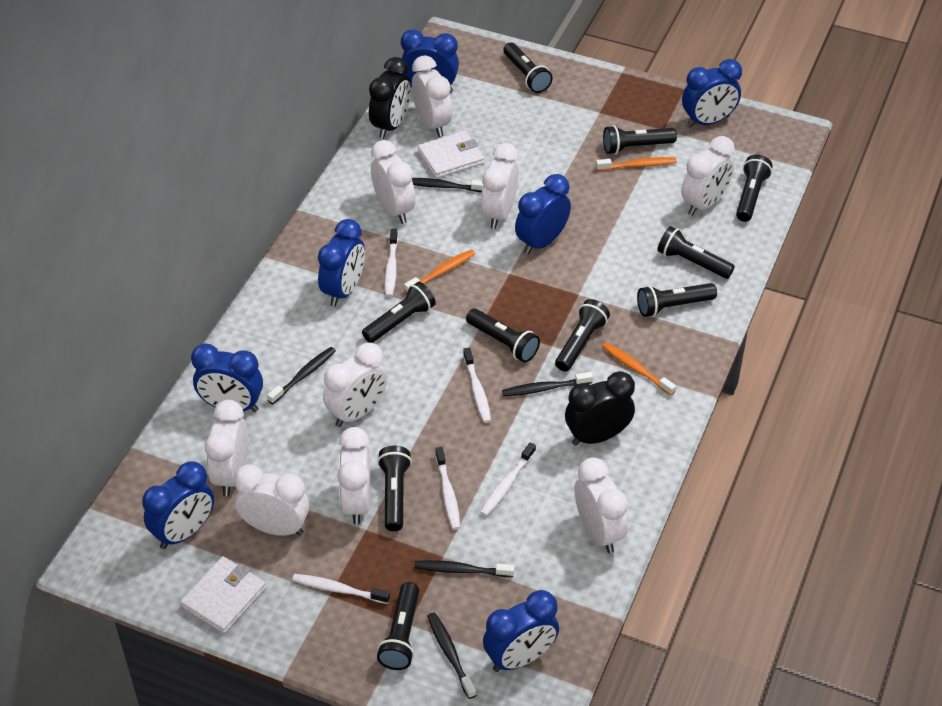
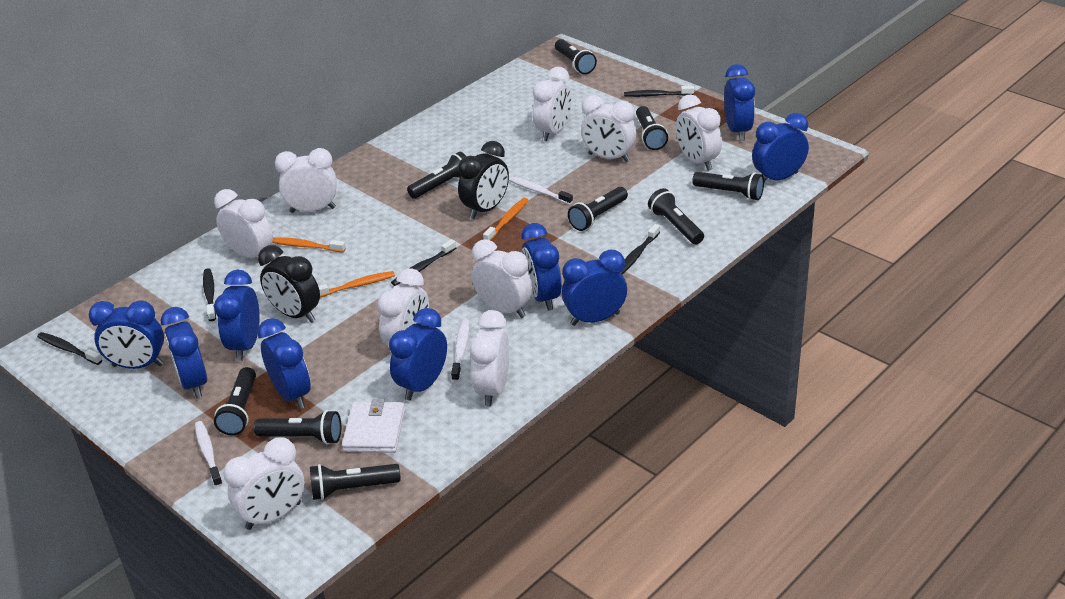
black flashlight: [362,282,436,343] [377,446,412,531] [377,582,419,670] [466,309,540,363] [503,42,553,93] [555,299,610,371] [603,125,677,154] [637,283,717,317] [657,226,735,279] [736,155,773,222] = 10 -> [214,367,256,435] [254,410,341,445] [310,464,401,500] [407,152,466,199] [555,39,597,74] [568,187,628,231] [636,106,668,150] [648,188,704,244] [692,172,764,200] = 9
blue clock: [142,461,214,549] [191,344,263,412] [318,219,365,307] [401,29,459,93] [483,590,559,672] [515,174,571,255] [682,59,742,128] = 7 -> [89,300,164,369] [161,307,207,398] [214,270,260,361] [257,318,311,409] [389,308,447,401] [521,223,562,311] [562,250,627,326] [724,64,755,141] [752,113,809,182] = 9
white toothbrush: [292,574,390,604] [385,229,398,297] [435,447,461,530] [463,348,491,423] [480,442,536,516] = 5 -> [195,421,223,487] [451,320,469,382] [509,177,573,205] = 3
white wallet: [180,556,266,634] [418,131,484,178] = 2 -> [342,399,405,453] = 1

